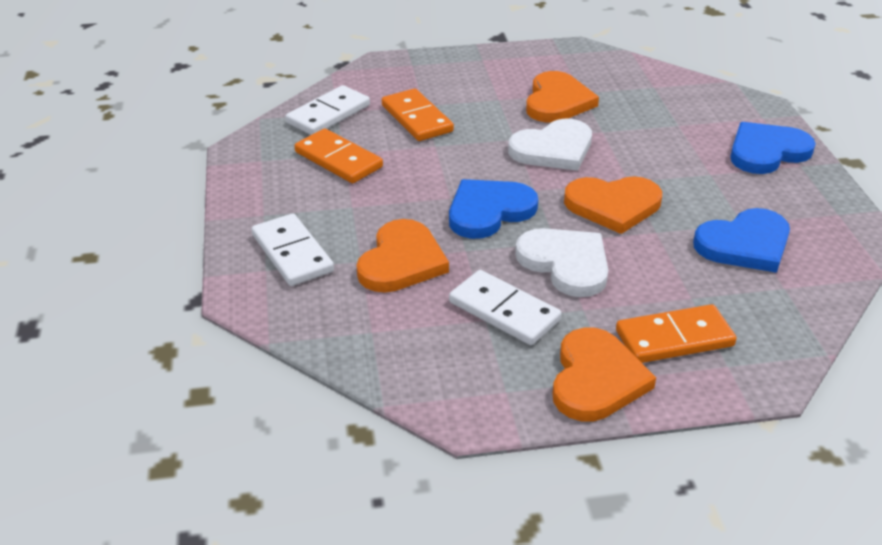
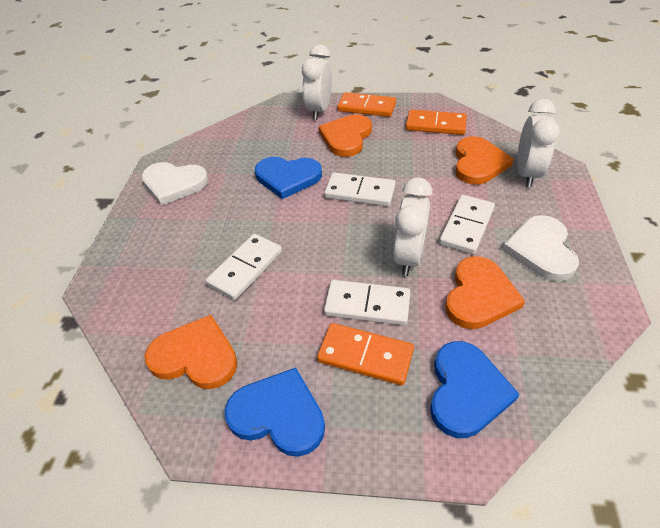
white clock: none = 0 -> [302,45,332,120] [393,177,433,276] [517,99,560,187] = 3
white domino: [252,214,334,286] [285,85,370,135] [449,270,562,345] = 3 -> [206,234,282,300] [324,173,396,206] [324,280,411,325] [439,195,495,254] = 4

